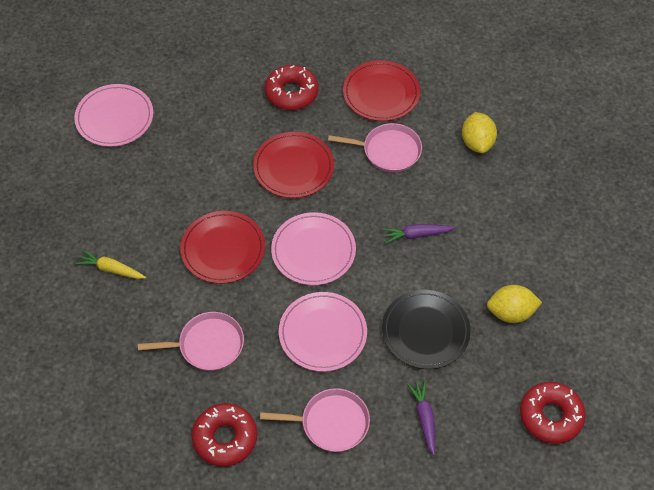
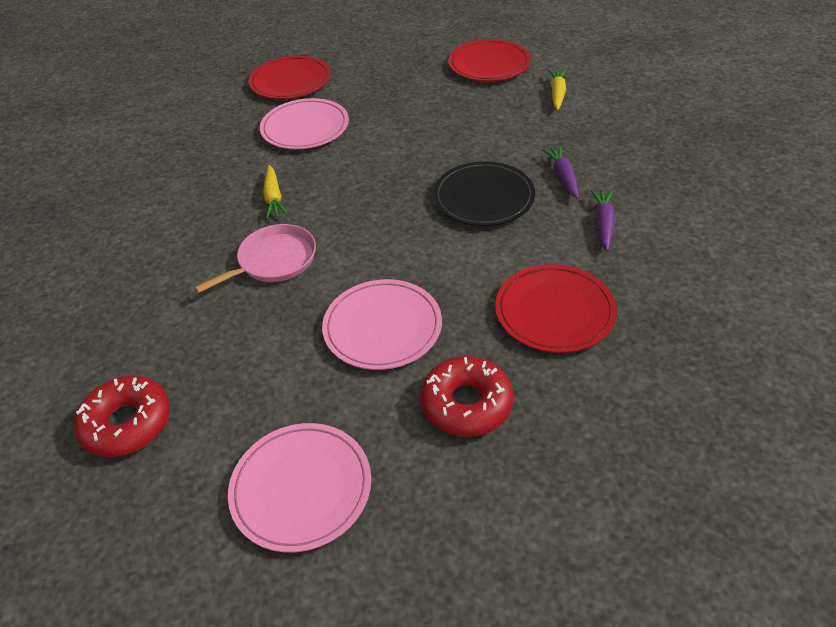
pink pan: [138,312,244,371] [260,388,370,452] [328,123,422,172] = 3 -> [194,224,316,293] = 1
red donut: [191,403,257,467] [264,65,319,110] [520,382,586,444] = 3 -> [74,375,170,457] [420,356,513,437] = 2
yellow carrot: [75,250,146,279] = 1 -> [263,165,288,219] [548,69,566,110] = 2
yellow lemon: [462,112,497,153] [487,285,542,323] = 2 -> none = 0

